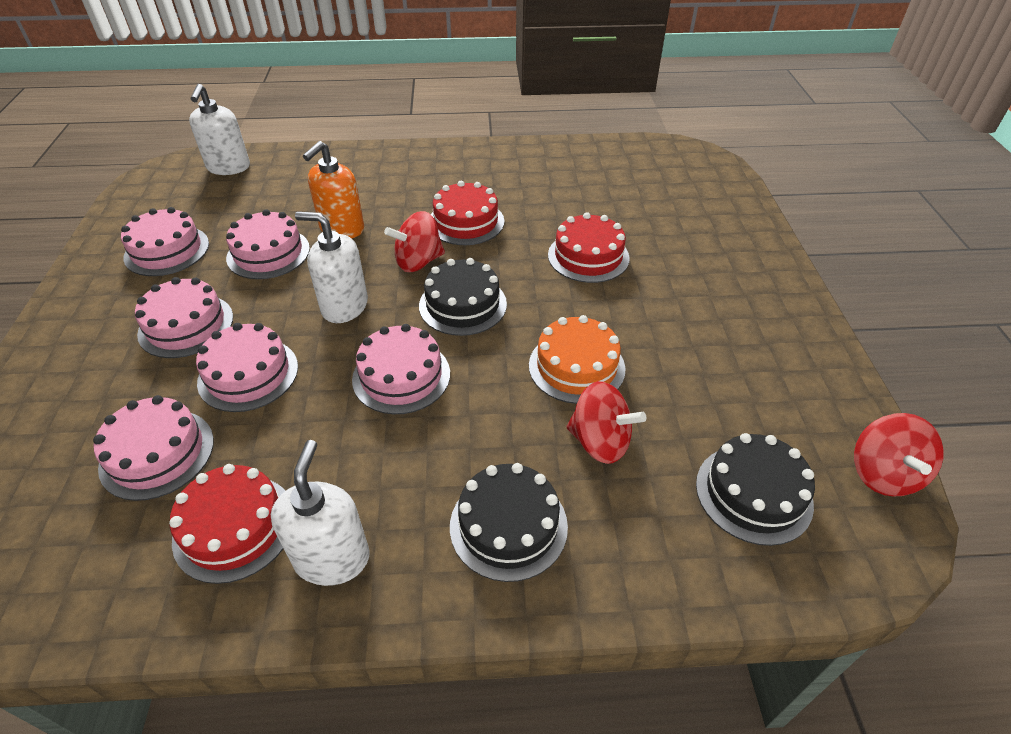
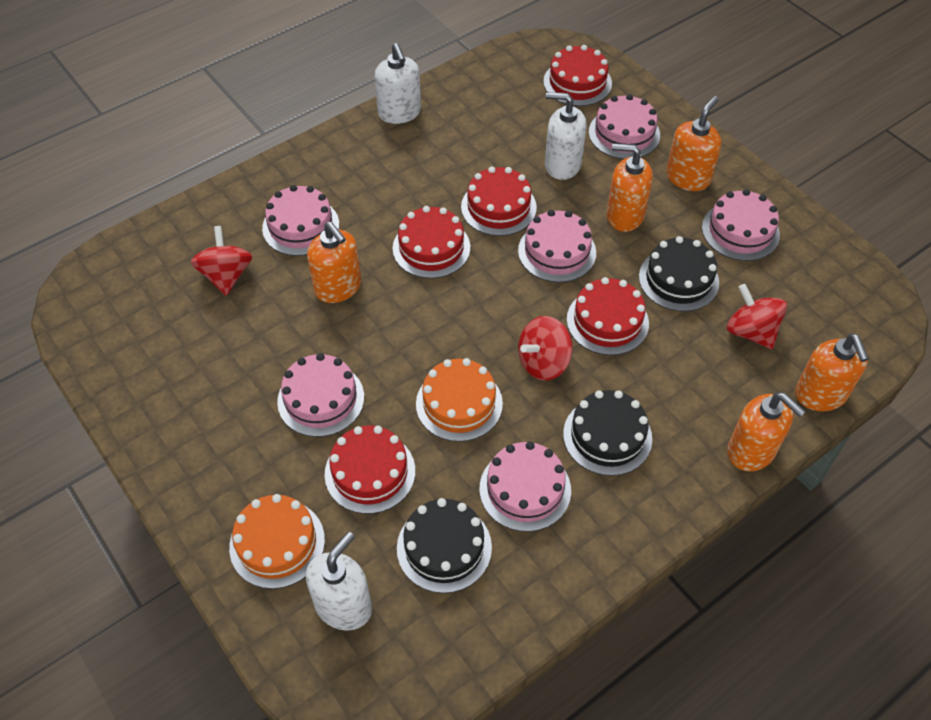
orange cake: [529,315,625,404] = 1 -> [229,494,325,589] [416,358,503,442] = 2
orange soap dispenser: [303,141,364,239] = 1 -> [307,222,361,303] [606,143,653,232] [666,96,722,191] [727,393,806,472] [795,334,869,411] = 5
red cake: [169,464,286,584] [431,181,504,245] [548,212,630,283] = 3 -> [324,426,415,514] [393,206,470,278] [461,167,537,236] [543,45,612,106] [567,277,649,355] = 5

